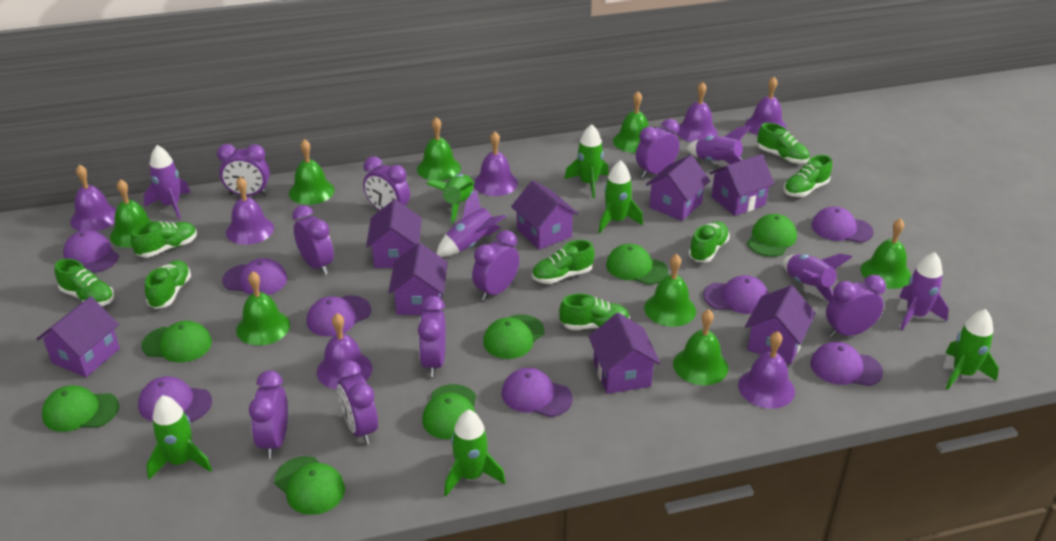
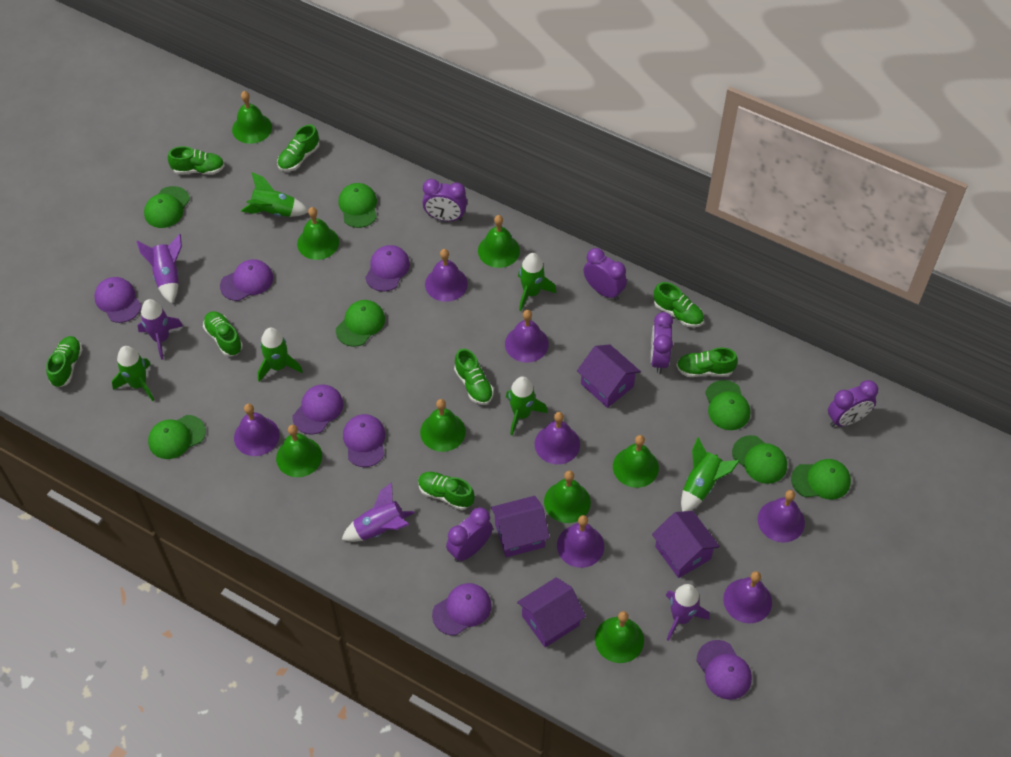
purple cap: [63,230,119,273] [138,376,212,422] [222,258,287,295] [307,295,371,337] [502,368,573,417] [703,275,769,314] [810,342,883,386] [812,207,874,243] = 8 -> [94,277,142,323] [220,259,273,301] [293,384,343,435] [343,414,385,467] [365,245,410,292] [432,583,491,635] [697,640,752,700] = 7
purple clock: [217,144,270,196] [249,371,288,458] [292,205,334,275] [336,360,378,444] [363,156,410,211] [418,296,446,377] [472,230,519,301] [636,119,680,178] [826,275,886,338] = 9 -> [422,179,467,221] [446,507,493,562] [584,248,627,300] [651,312,673,373] [828,380,878,427] = 5
purple house: [37,296,120,377] [366,199,422,268] [388,243,448,315] [511,180,578,250] [588,313,661,394] [646,155,710,221] [709,154,775,216] [745,285,816,365] = 8 -> [491,496,550,557] [517,577,586,647] [577,344,641,408] [652,511,720,578] = 4
purple rocket: [144,145,190,219] [437,189,506,257] [686,126,751,164] [783,254,852,302] [899,252,949,330] = 5 -> [136,234,182,304] [137,299,183,360] [341,482,415,542] [666,584,709,641] = 4

